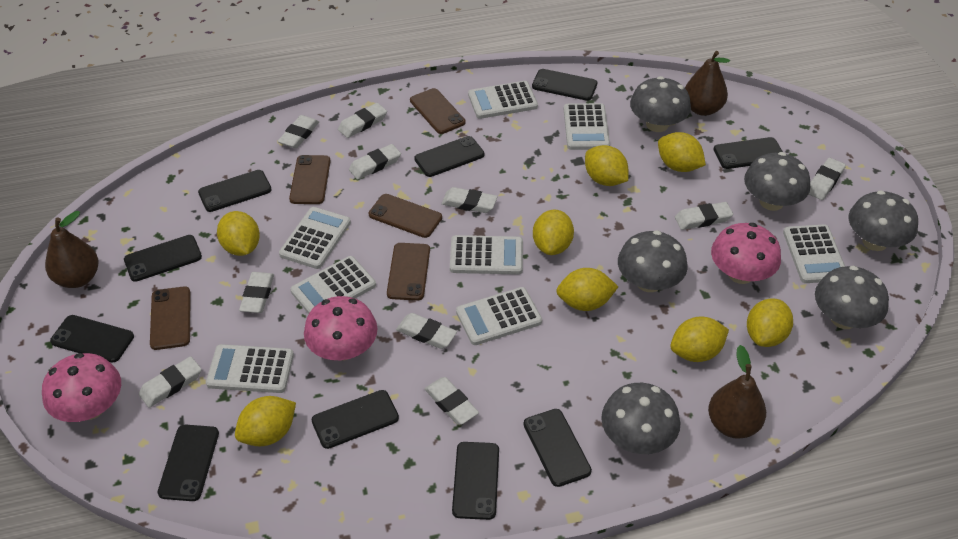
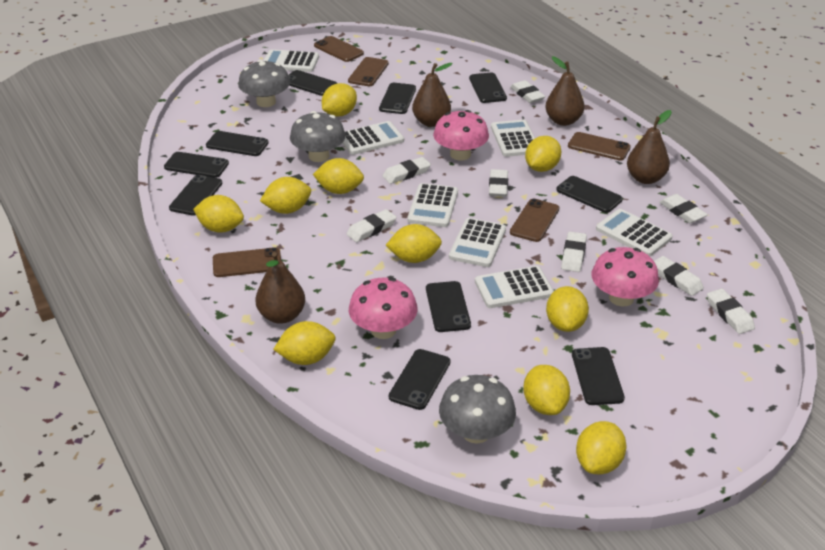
brown pear: [45,211,99,288] [685,51,730,116] [708,345,766,439] = 3 -> [256,252,305,324] [412,63,453,127] [545,56,585,126] [627,110,672,184] = 4
grey mushroom: [601,383,680,454] [618,230,688,292] [630,76,691,132] [744,152,810,211] [815,266,889,329] [848,190,918,251] = 6 -> [238,60,290,107] [290,111,346,162] [439,375,516,444] = 3
white calculator: [206,344,294,393] [279,207,351,269] [290,256,376,314] [450,235,523,274] [456,287,542,345] [468,81,538,119] [564,103,610,150] [783,224,845,283] = 8 -> [264,49,319,72] [342,121,404,155] [407,183,458,227] [449,218,506,267] [475,266,554,308] [491,120,535,157] [596,209,673,256] = 7
white eraser: [139,356,202,408] [239,272,274,313] [278,115,319,148] [338,103,387,138] [349,144,401,180] [396,313,457,349] [425,377,479,425] [442,187,498,213] [675,202,733,230] [808,158,846,200] = 10 -> [346,209,397,242] [383,157,431,184] [489,169,508,197] [510,80,546,103] [561,232,587,272] [654,256,704,296] [659,194,708,223] [707,289,755,334] = 8
yellow lemon: [217,211,260,256] [235,396,296,446] [533,210,574,255] [556,268,618,311] [585,145,628,186] [658,132,706,172] [670,316,729,362] [747,298,793,347] = 8 -> [193,195,244,233] [260,177,311,214] [273,321,335,365] [313,158,364,194] [322,83,357,117] [386,224,442,263] [523,365,570,415] [525,136,561,172] [546,286,589,332] [576,421,626,474] = 10

